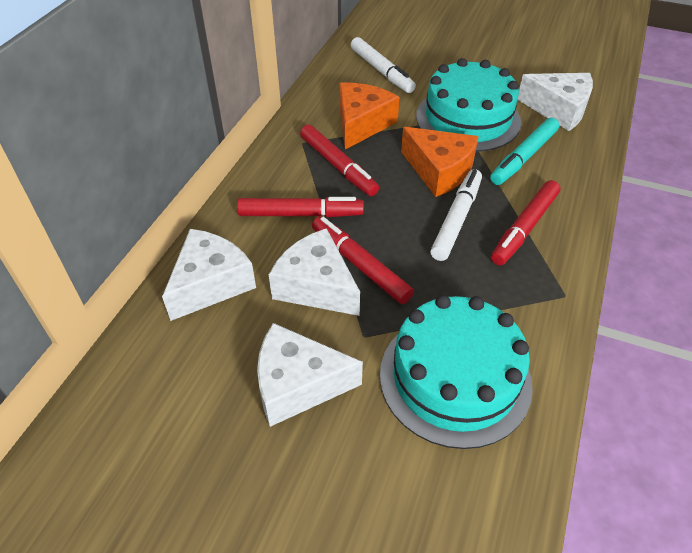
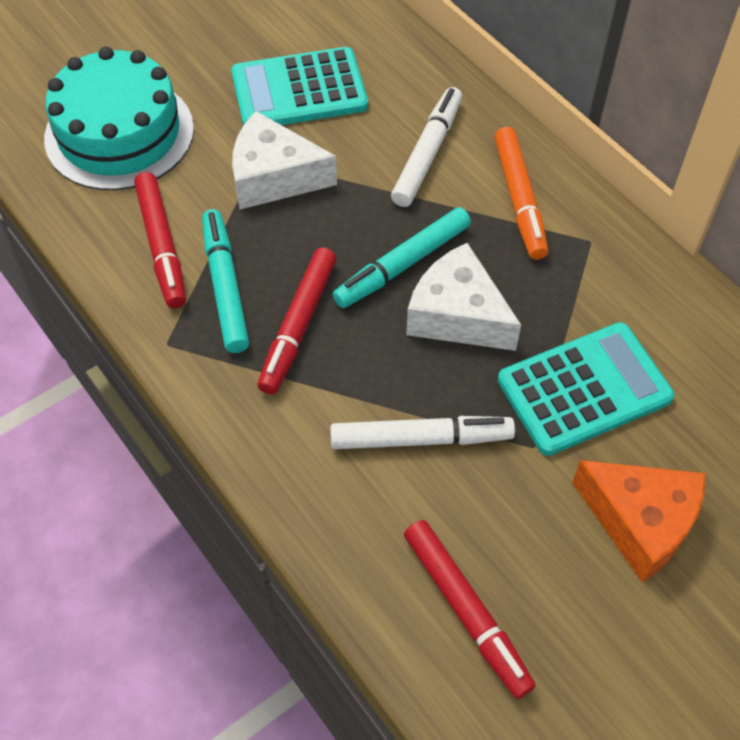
orange cheese: [339,83,400,150] [401,127,479,197] = 2 -> [572,460,706,583] = 1
orange marker: none = 0 -> [494,127,549,260] = 1
red marker: [237,197,364,217] [300,124,379,196] [312,216,414,304] [491,180,561,265] = 4 -> [134,172,186,308] [257,247,337,394] [404,520,536,699] = 3
turquoise cake: [380,295,533,449] [416,58,521,152] = 2 -> [44,47,194,190] = 1
turquoise calculator: none = 0 -> [231,47,368,126] [498,322,674,456] = 2
turquoise marker: [490,118,559,185] = 1 -> [202,209,249,353] [333,207,471,308] = 2
white cheese: [162,229,256,321] [257,323,363,427] [269,228,360,316] [518,73,593,131] = 4 -> [232,111,337,210] [406,243,521,351] = 2

